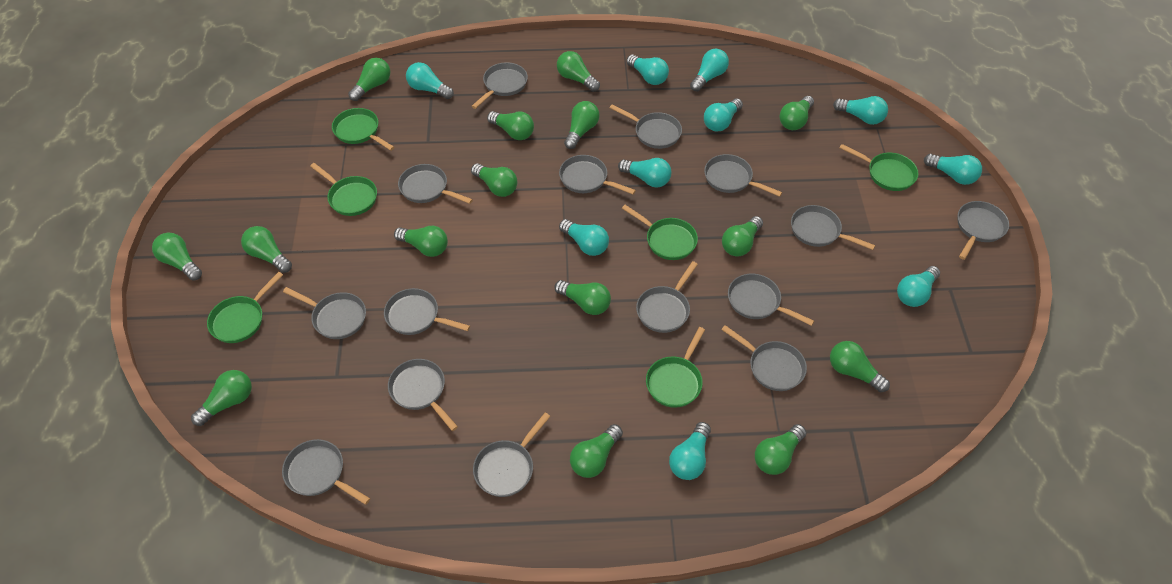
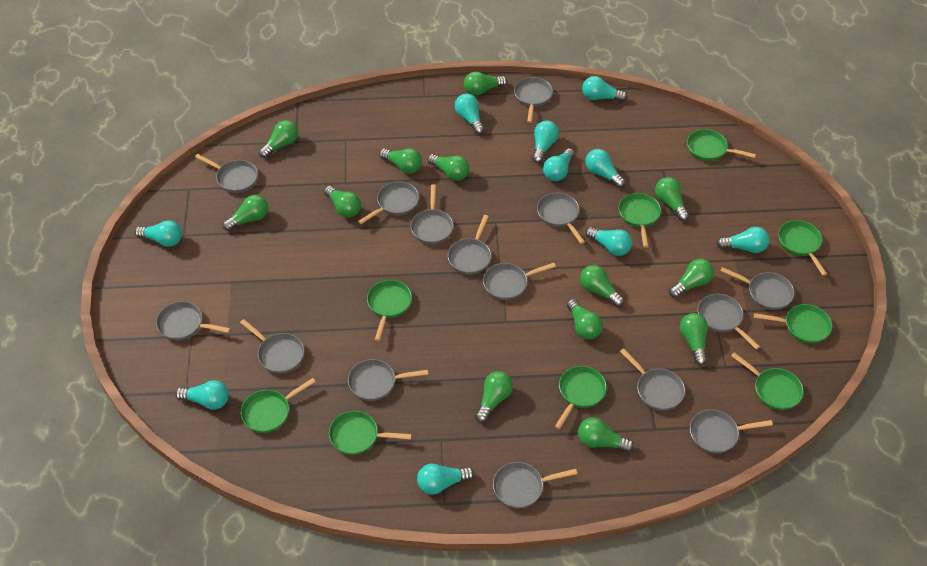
green light bulb: [152,233,202,281] [191,370,252,426] [241,226,292,273] [348,58,390,101] [394,226,448,257] [471,163,517,197] [487,111,534,140] [554,280,611,315] [557,51,600,92] [564,101,600,149] [570,424,623,478] [722,216,763,256] [755,424,807,475] [779,96,814,130] [830,341,890,392] = 15 -> [222,195,268,231] [259,120,298,158] [324,186,361,217] [379,148,422,173] [428,154,470,181] [464,71,507,95] [475,371,513,423] [567,299,603,339] [578,418,634,452] [580,265,624,307] [655,177,689,221] [669,259,714,298] [680,313,708,365] = 13
green pan: [207,272,283,343] [310,163,377,216] [332,108,395,151] [622,205,698,260] [646,327,705,408] [840,144,918,191] = 6 -> [241,378,315,433] [329,411,412,455] [367,280,412,341] [555,366,607,429] [618,193,661,248] [687,129,756,161] [731,352,804,410] [754,304,832,343] [778,220,827,276] = 9

